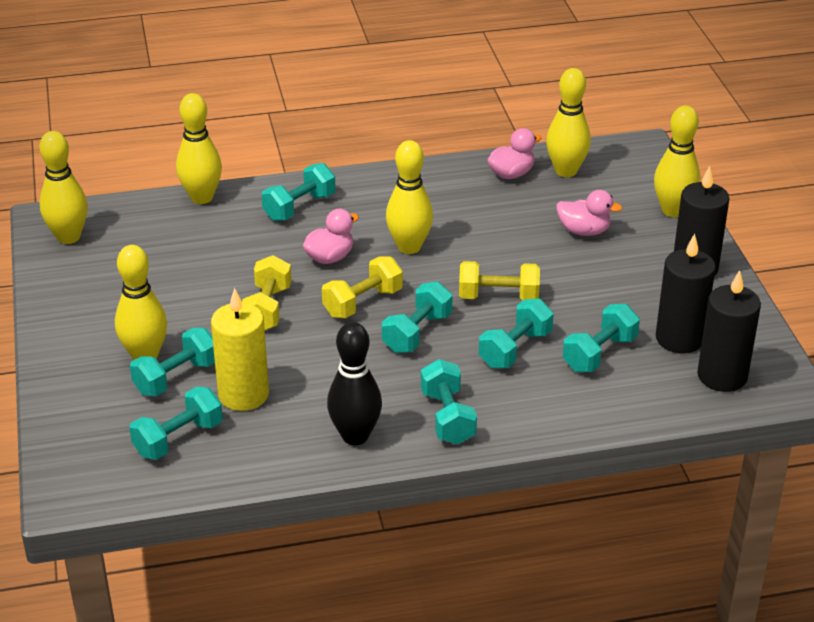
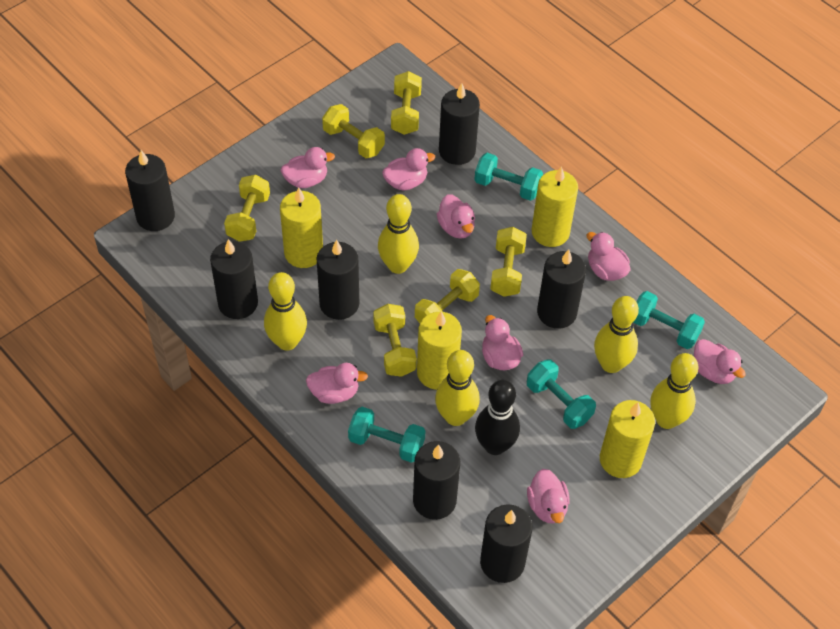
black candle: [656,234,716,353] [674,166,729,277] [697,270,761,392] = 3 -> [125,150,175,231] [210,239,258,319] [316,239,359,320] [413,441,460,520] [439,83,480,165] [480,504,533,583] [537,249,586,329] = 7
pink duck: [303,209,359,264] [488,128,541,179] [556,190,623,236] = 3 -> [281,147,335,188] [306,363,368,404] [382,148,435,190] [437,194,475,239] [482,315,523,370] [527,469,569,523] [587,232,630,281] [694,339,746,384] = 8
turquoise dumbbell: [129,386,223,460] [130,328,215,396] [262,163,336,221] [382,281,453,353] [421,359,477,444] [479,298,554,368] [563,304,640,372] = 7 -> [348,407,425,463] [474,153,543,201] [527,359,596,429] [633,291,705,349] = 4
yellow bowling pin: [39,131,88,244] [115,245,167,360] [176,93,222,204] [386,140,433,254] [546,68,591,177] [654,106,701,217] = 6 -> [264,272,307,351] [378,194,419,274] [435,350,480,426] [594,296,639,373] [650,353,698,429] = 5
yellow candle: [211,288,269,411] = 1 -> [280,187,323,268] [417,311,462,390] [532,166,578,247] [600,400,655,478] = 4
yellow dumbbell: [242,255,292,330] [322,256,403,318] [459,261,540,300] = 3 -> [224,175,270,242] [322,104,385,158] [373,304,417,377] [391,71,422,135] [415,269,480,323] [490,227,527,297] = 6

